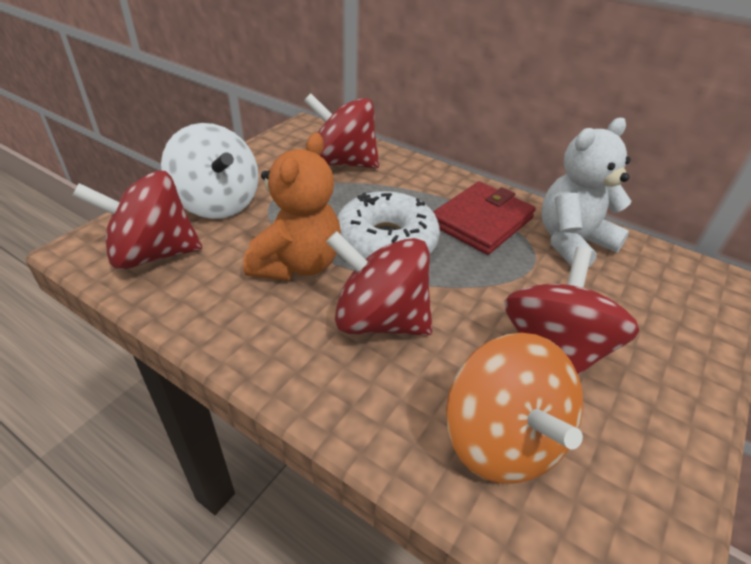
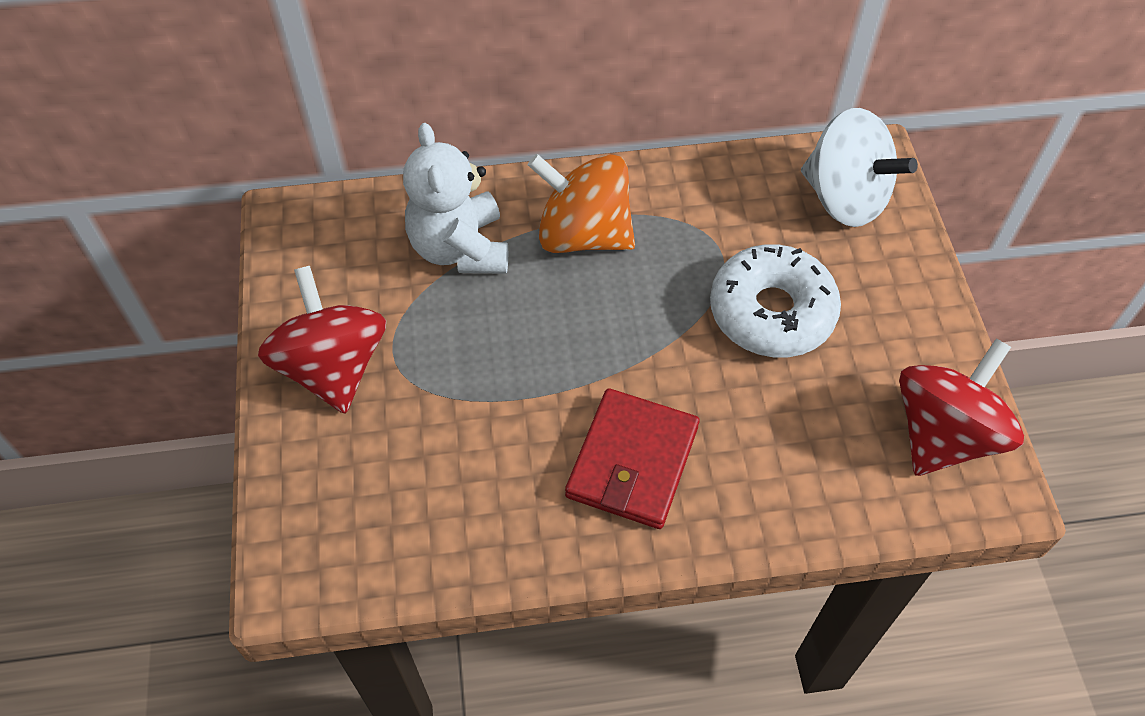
orange teddy bear: [243,133,341,281] = 1 -> none = 0
red spinning top: [72,170,202,270] [304,93,379,168] [326,231,433,336] [504,247,639,376] = 4 -> [258,266,386,414] [899,338,1024,476] = 2

